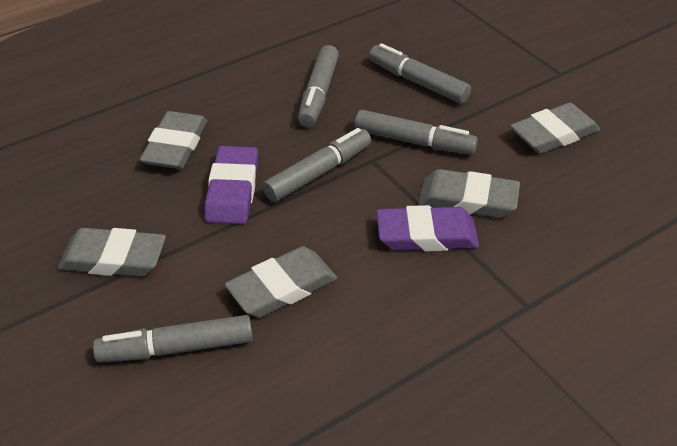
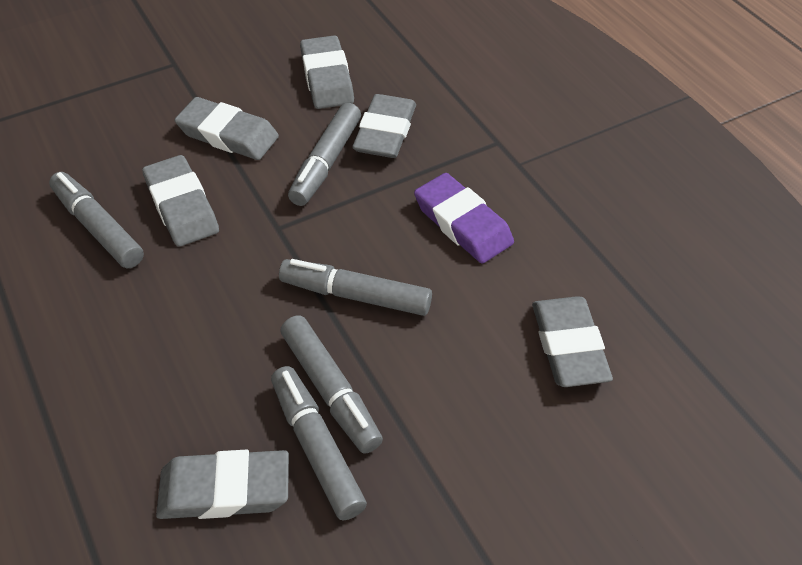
grey eraser: [58,228,166,277] [140,111,207,169] [225,246,337,318] [418,169,520,218] [510,103,600,154] = 5 -> [142,155,219,247] [156,450,289,519] [175,97,279,160] [300,35,354,109] [352,94,416,158] [532,297,613,387] = 6
purple eraser: [204,146,258,224] [376,205,479,251] = 2 -> [414,173,514,263] = 1

